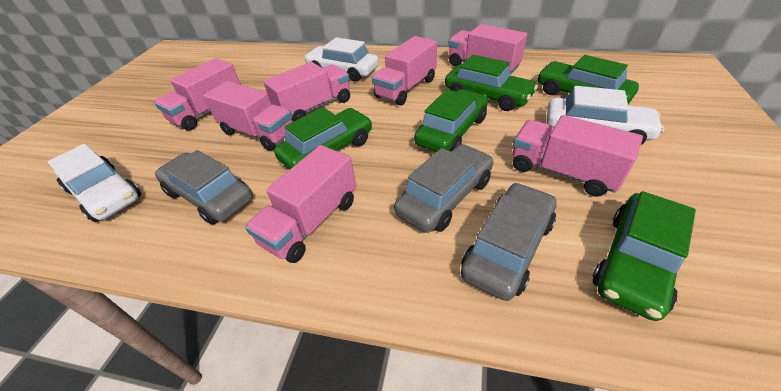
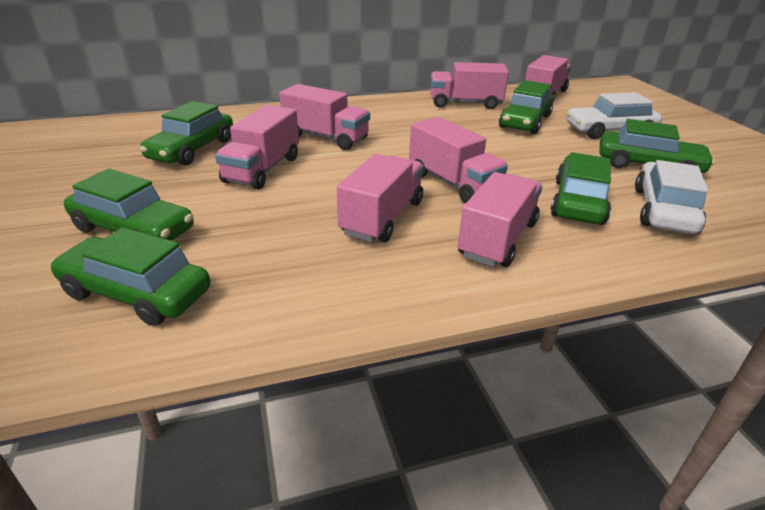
green car: [274,107,372,170] [414,89,488,152] [445,55,538,111] [537,55,639,104] [593,191,696,321] = 5 -> [50,227,210,326] [64,169,194,241] [140,101,233,166] [499,80,553,134] [551,152,611,225] [599,119,715,173] = 6
grey car: [155,150,253,225] [394,144,493,233] [461,183,557,301] = 3 -> none = 0
white car: [48,144,141,222] [304,37,379,82] [547,86,665,145] = 3 -> [566,92,662,139] [635,160,708,234] = 2

